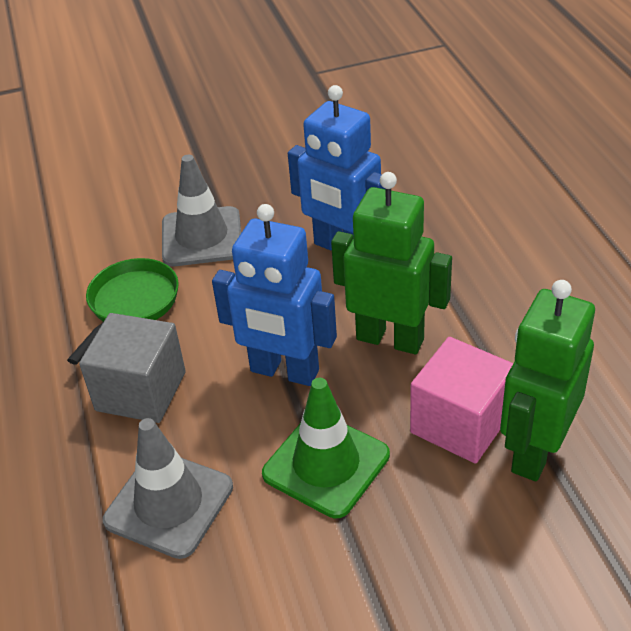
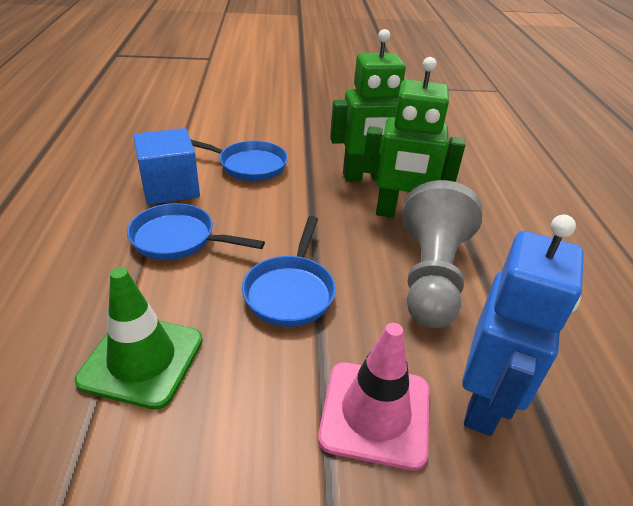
blue cube: none = 0 -> [133,128,200,205] = 1
blue pan: none = 0 -> [127,203,265,260] [190,139,288,181] [242,216,336,327] = 3
blue robot: [212,204,337,386] [288,85,385,250] = 2 -> [462,215,584,436] = 1
green pan: [67,258,179,365] = 1 -> none = 0
grey cube: [79,313,186,423] = 1 -> none = 0
grey pawn: none = 0 -> [402,180,482,328] = 1
grey traffic cone: [103,418,233,559] [162,155,241,267] = 2 -> none = 0
pink cube: [410,337,513,463] = 1 -> none = 0
pink traffic cone: none = 0 -> [318,323,430,471] = 1

